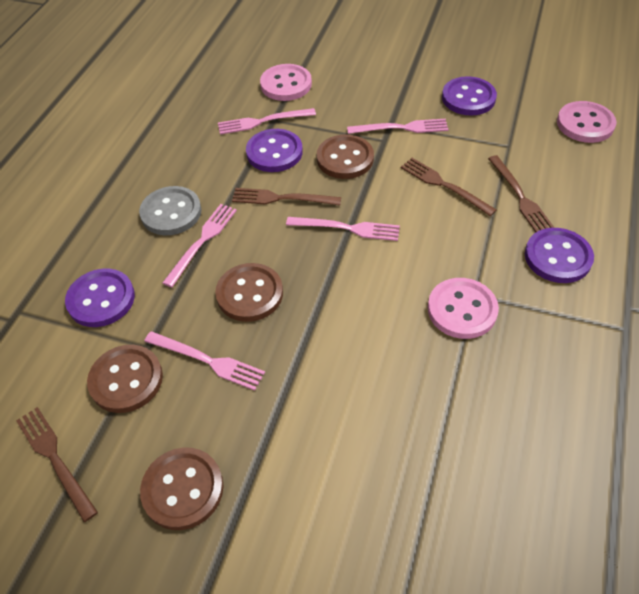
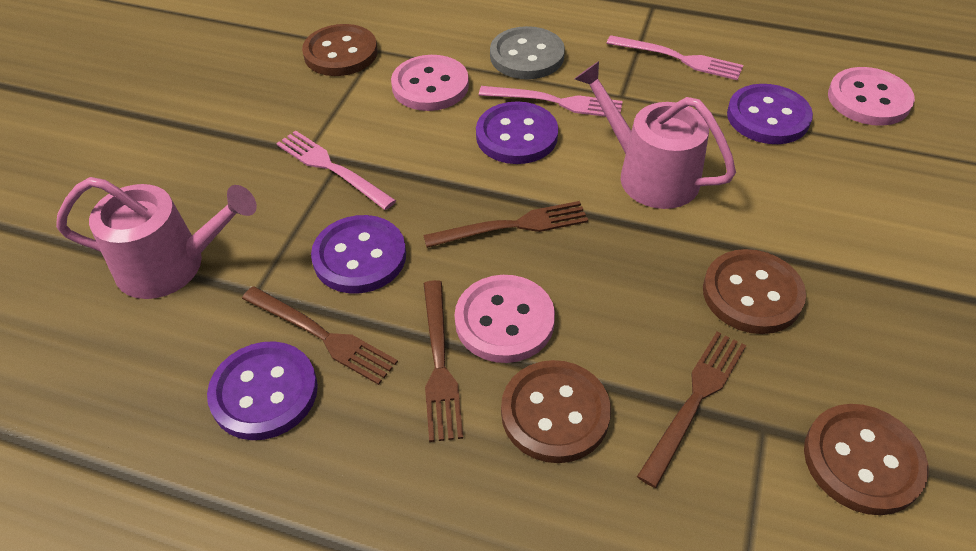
pink fork: [144,331,265,391] [163,204,237,287] [218,108,316,135] [286,217,400,241] [347,119,448,134] = 5 -> [276,131,396,210] [479,86,623,117] [606,35,743,80] = 3
pink watering can: none = 0 -> [56,177,257,299] [575,61,736,209] = 2

